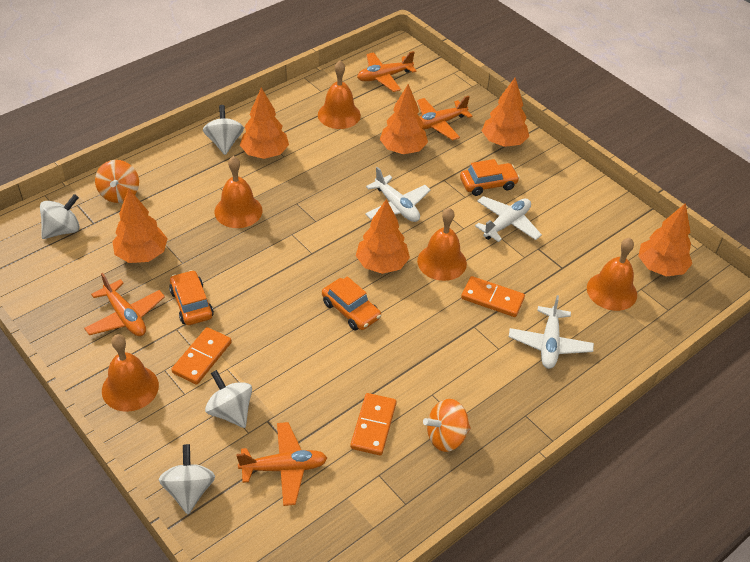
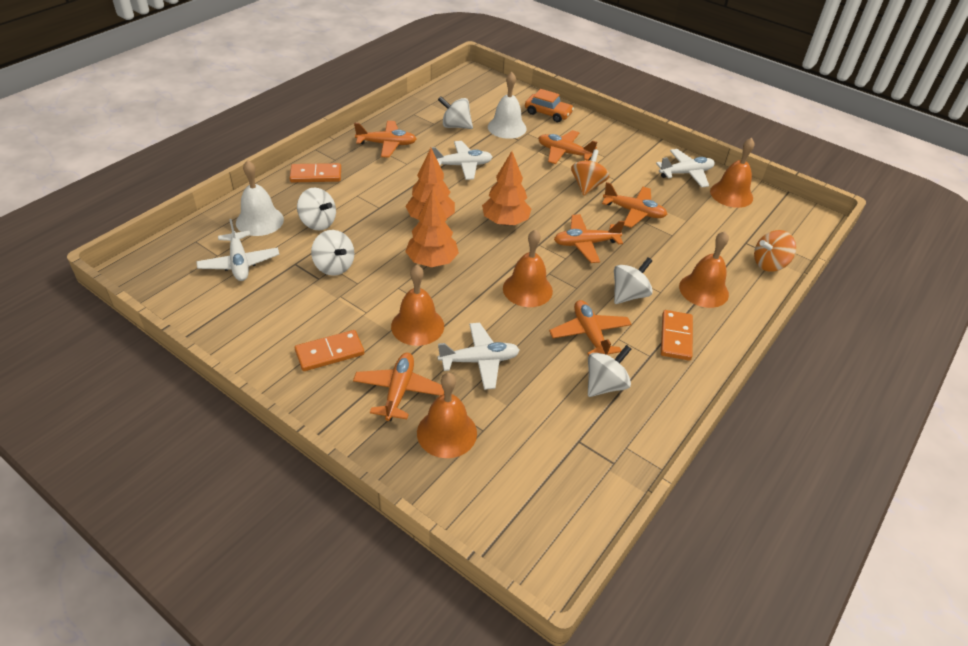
orange car: [169,270,214,325] [322,276,381,330] [460,159,520,196] = 3 -> [525,89,574,122] = 1
orange plane: [84,273,165,336] [236,422,327,506] [357,51,417,92] [417,96,473,140] = 4 -> [353,353,444,421] [354,121,417,157] [538,130,597,164] [549,300,632,356] [554,214,625,263] [602,182,668,228] = 6
orange tree: [112,188,168,263] [240,88,289,159] [356,199,410,274] [380,84,428,154] [482,77,529,147] [638,203,692,277] = 6 -> [405,148,455,219] [405,189,459,267] [482,151,531,226] = 3
white bell: none = 0 -> [236,160,284,236] [488,72,527,139] = 2
white plane: [365,167,431,222] [475,196,542,242] [509,295,594,369] = 3 -> [196,219,279,281] [430,141,492,180] [438,323,520,390] [656,149,715,188] = 4
white spinning top: [40,194,80,239] [159,444,215,514] [203,105,244,155] [205,370,252,428] = 4 -> [297,188,336,230] [311,230,354,276] [438,96,473,129] [588,345,631,397] [614,258,653,304] = 5

